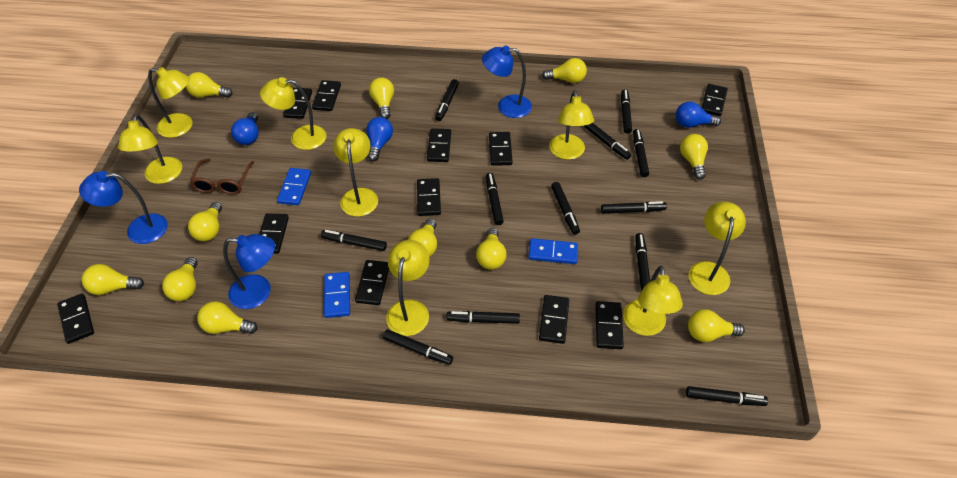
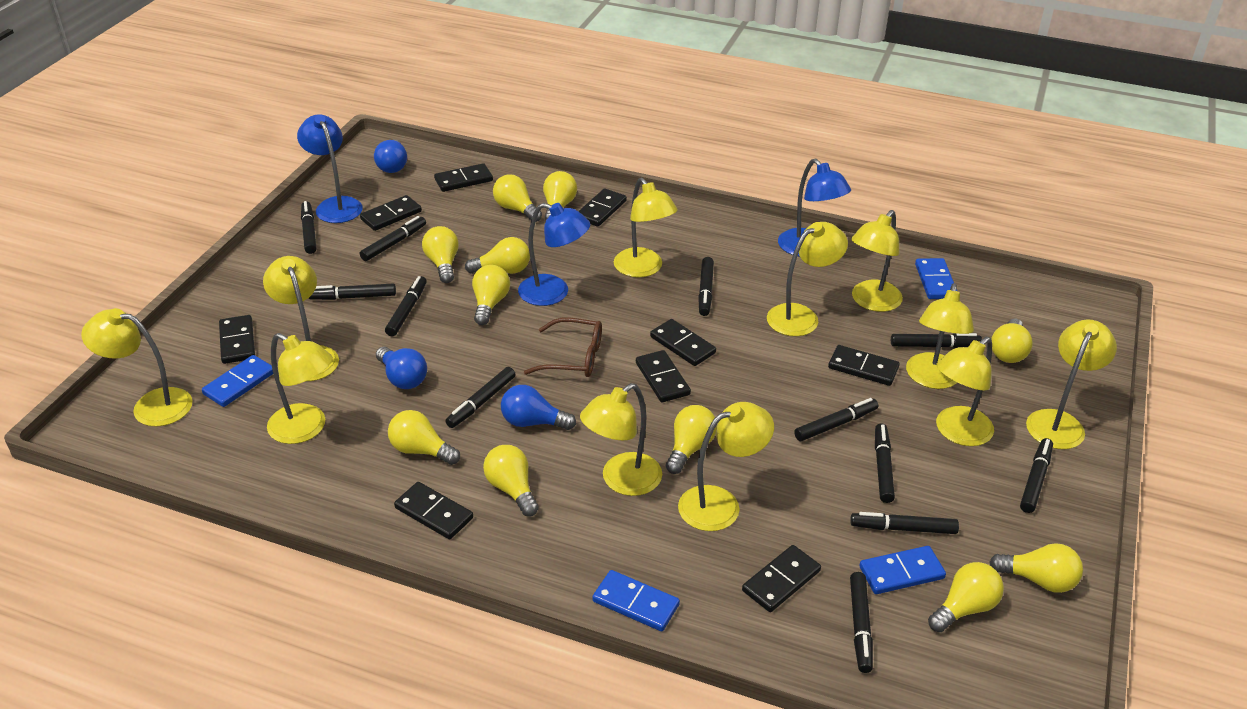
black domino: [57,294,94,344] [260,213,289,254] [283,88,312,119] [312,80,341,111] [355,260,389,305] [417,178,441,216] [427,129,451,162] [489,132,513,166] [539,295,569,344] [595,301,624,349] [701,84,728,116] = 11 -> [219,315,255,364] [360,195,422,231] [394,482,473,539] [434,163,493,192] [578,188,627,227] [636,350,691,402] [650,319,716,366] [742,545,821,612] [828,345,900,386] = 9
blue domino: [277,168,311,205] [324,272,350,318] [528,238,578,264] = 3 -> [202,355,273,407] [592,570,680,631] [859,546,946,594] [915,258,957,299] = 4
yellow lamp: [118,114,182,184] [148,67,192,138] [260,77,326,150] [333,128,378,217] [386,240,429,336] [549,91,594,160] [623,266,683,336] [689,202,746,295] = 8 -> [81,308,192,427] [263,256,339,381] [267,333,333,444] [580,383,662,496] [614,178,678,277] [678,402,774,531] [767,222,848,336] [851,210,903,312] [906,283,974,389] [936,337,994,446] [1026,320,1117,449] = 11

